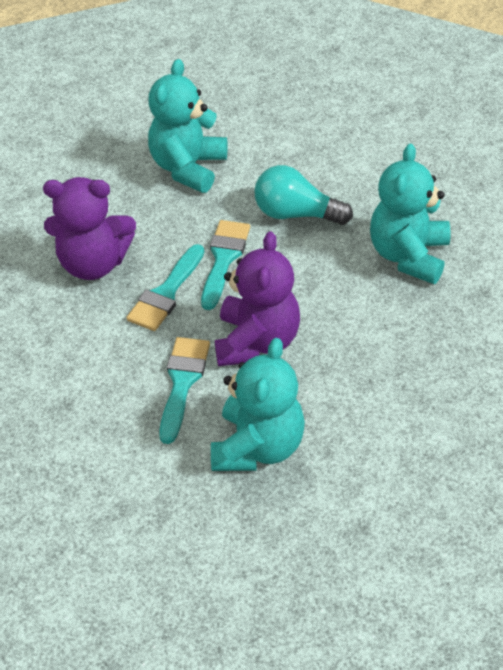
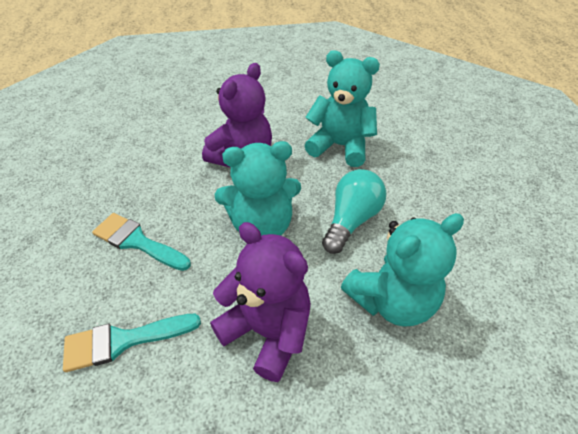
turquoise brush: [126,244,204,331] [159,337,210,444] [201,220,250,310] = 3 -> [63,314,201,372] [92,213,191,271] = 2

